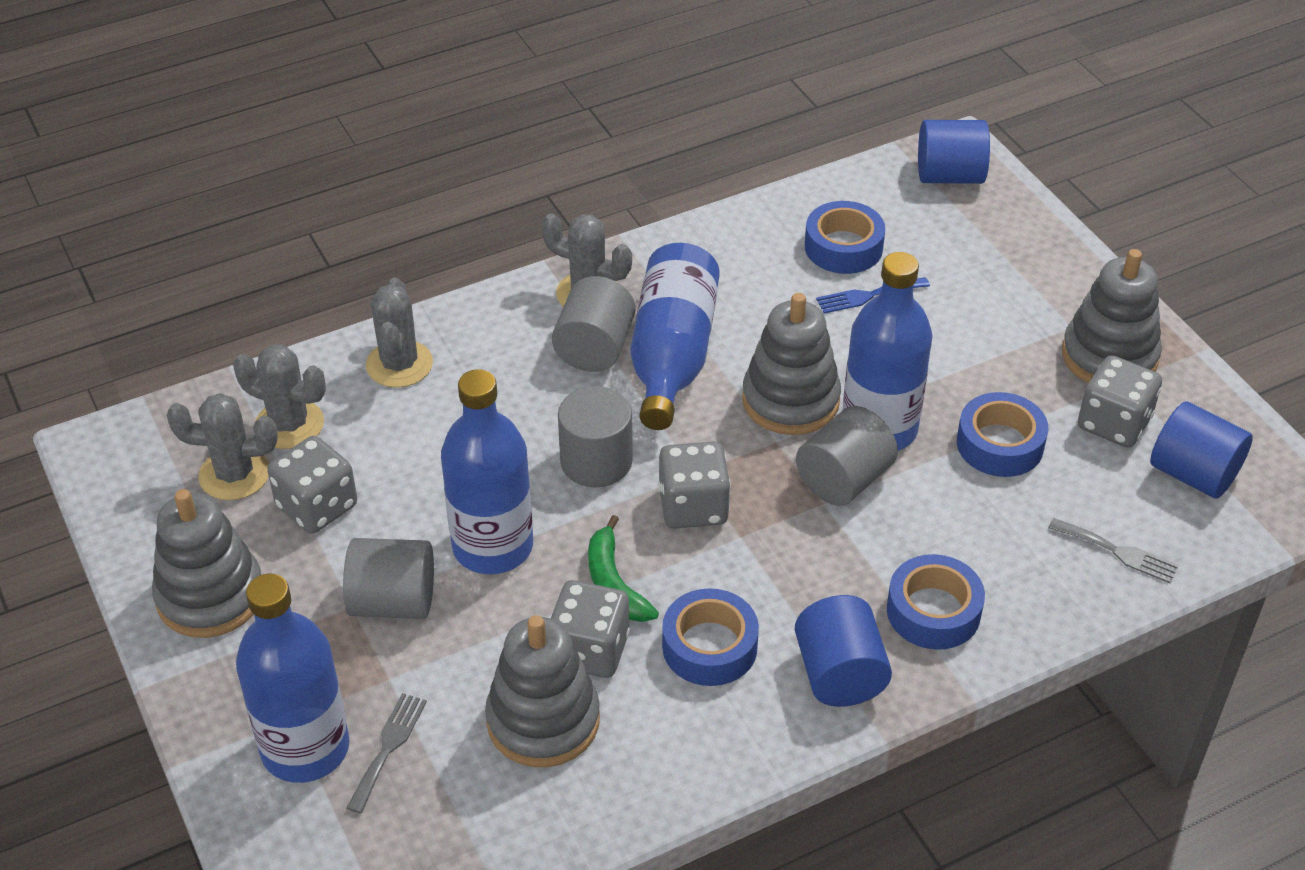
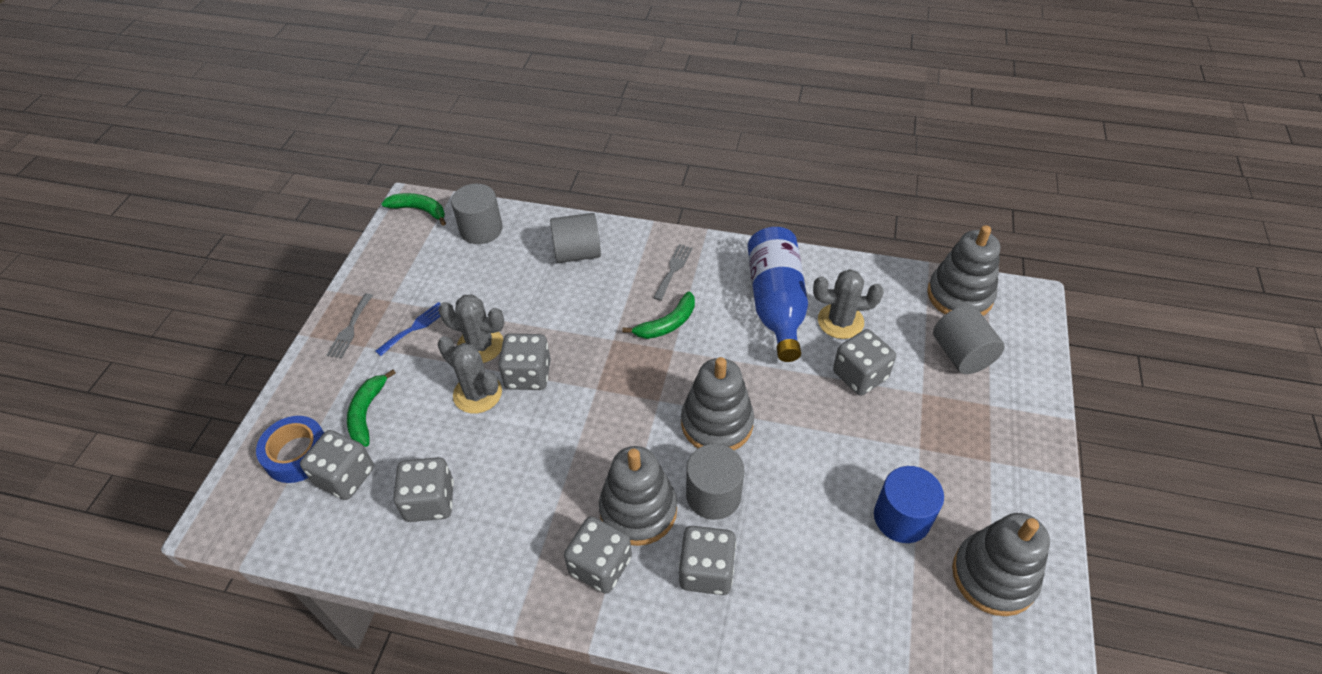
blue bottle: [236,574,350,783] [441,369,533,574] [630,243,720,430] [843,252,933,451] = 4 -> [748,227,808,362] = 1
blue cylinder: [795,595,892,707] [918,120,990,184] [1150,402,1253,499] = 3 -> [874,466,944,543] = 1
blue tape: [662,588,759,686] [805,201,885,274] [887,554,985,650] [957,392,1048,477] = 4 -> [256,416,324,483] = 1
green banana: [588,515,659,622] = 1 -> [347,369,396,447] [381,193,446,226] [622,291,695,339] = 3
grey cactus: [167,393,278,500] [233,344,326,449] [366,278,433,388] [541,214,632,307] = 4 -> [438,294,505,363] [438,336,502,414] [813,269,884,339] = 3
grey dice: [267,436,357,534] [551,580,630,678] [658,442,731,529] [1078,355,1162,448] = 4 -> [300,430,374,500] [393,457,454,522] [498,333,551,390] [564,516,632,594] [679,526,736,595] [833,329,896,396] = 6

